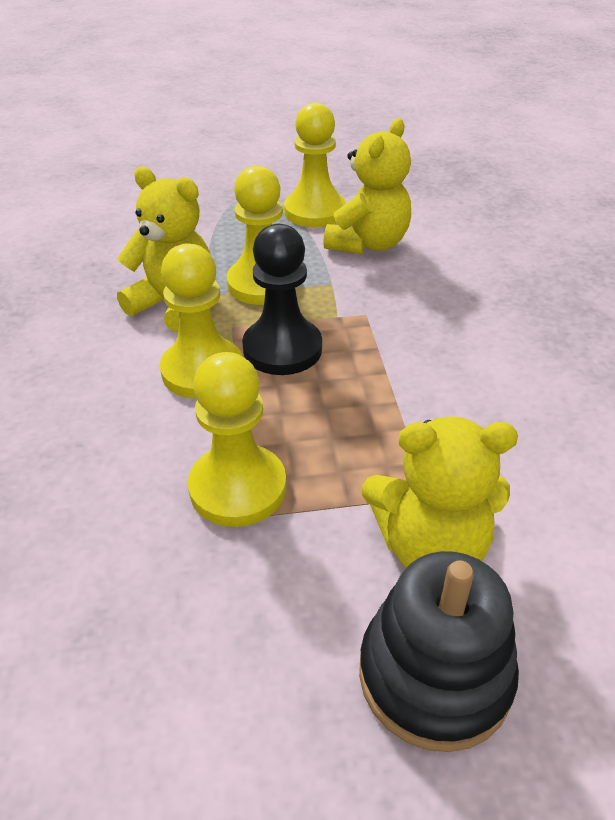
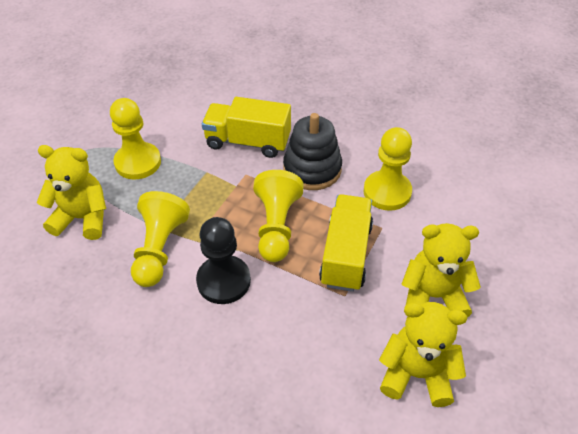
yellow truck: none = 0 -> [202,97,291,158] [319,194,373,292] = 2

